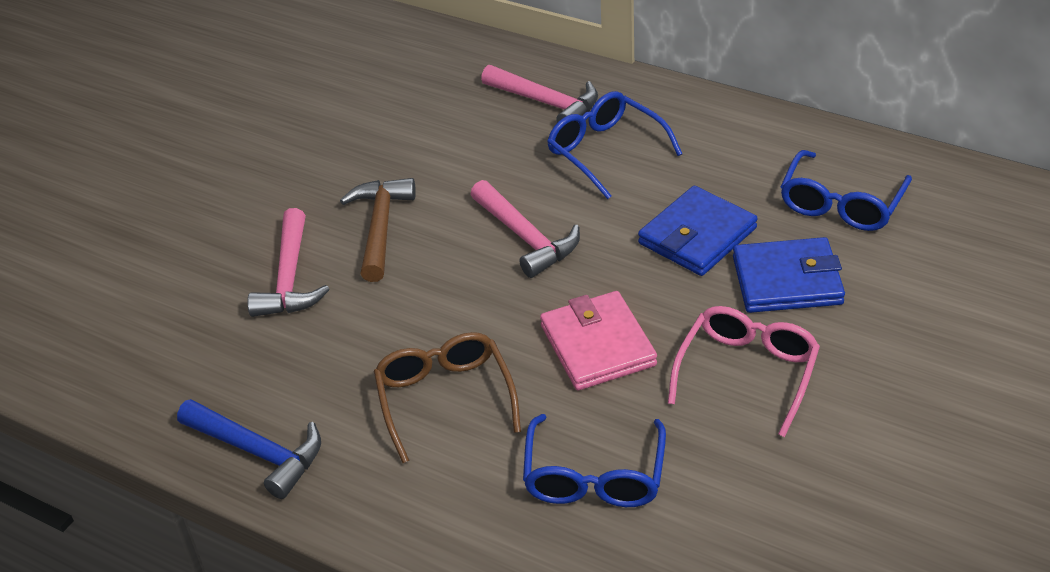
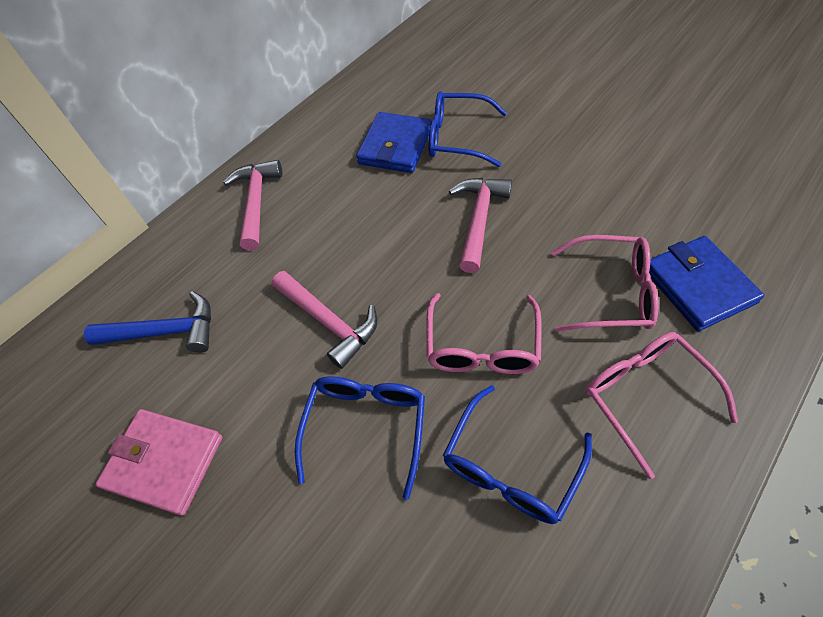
brown glasses: [374,332,521,463] = 1 -> none = 0
brown hammer: [340,178,416,282] = 1 -> none = 0
pink glasses: [668,306,820,437] = 1 -> [426,293,541,374] [551,235,659,332] [586,332,738,479] = 3

